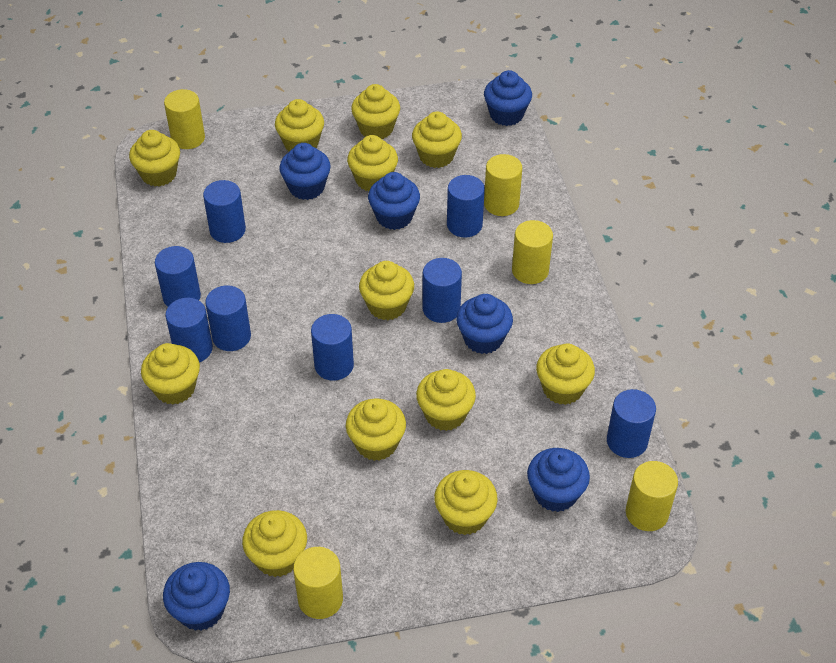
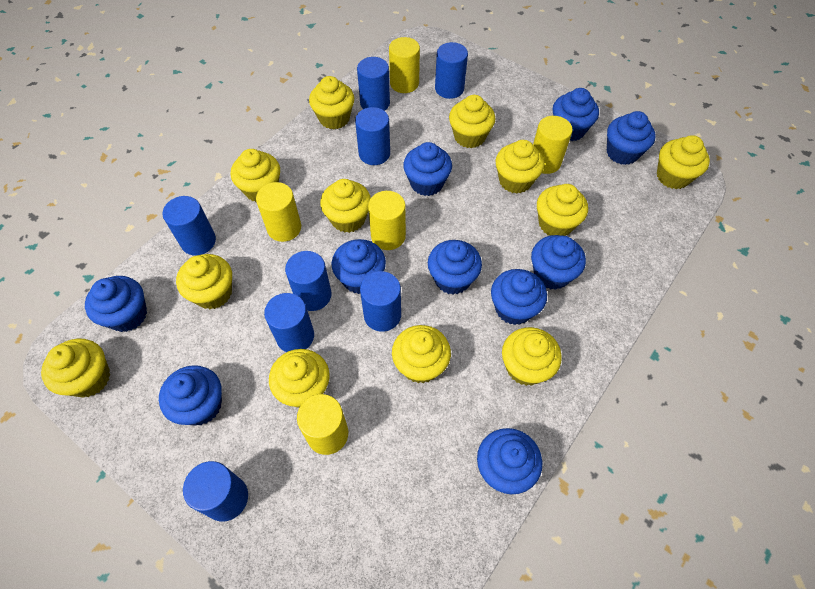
blue cupcake: [163,562,230,631] [279,143,331,200] [368,172,420,230] [456,294,513,354] [484,70,532,126] [527,448,590,512] = 6 -> [85,276,147,332] [159,365,222,426] [332,239,386,294] [403,142,452,196] [428,240,482,295] [477,428,542,494] [491,269,547,325] [531,235,586,290] [553,88,599,141] [607,111,655,165] = 10

